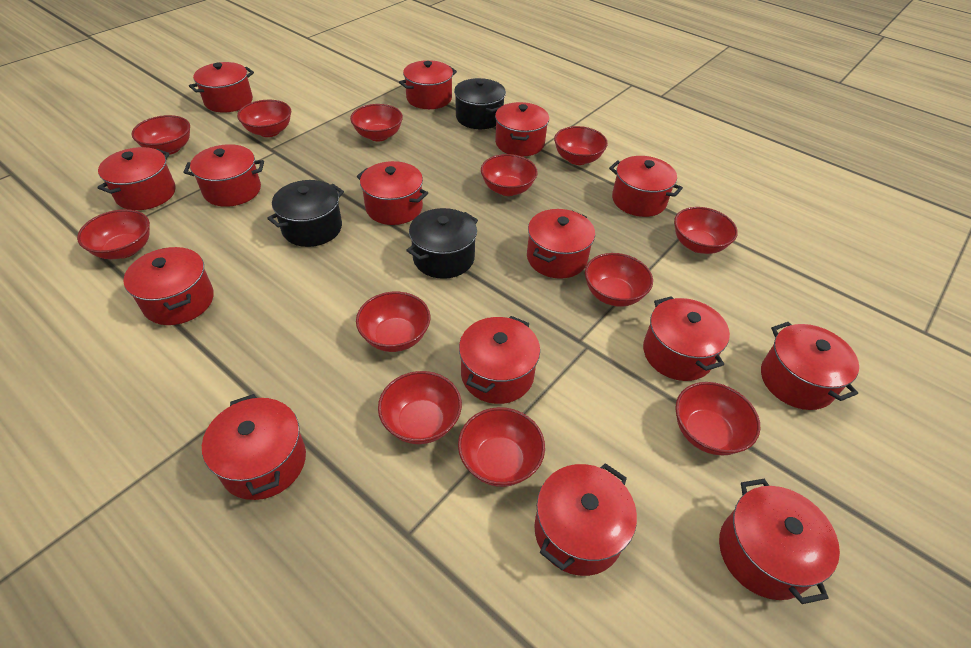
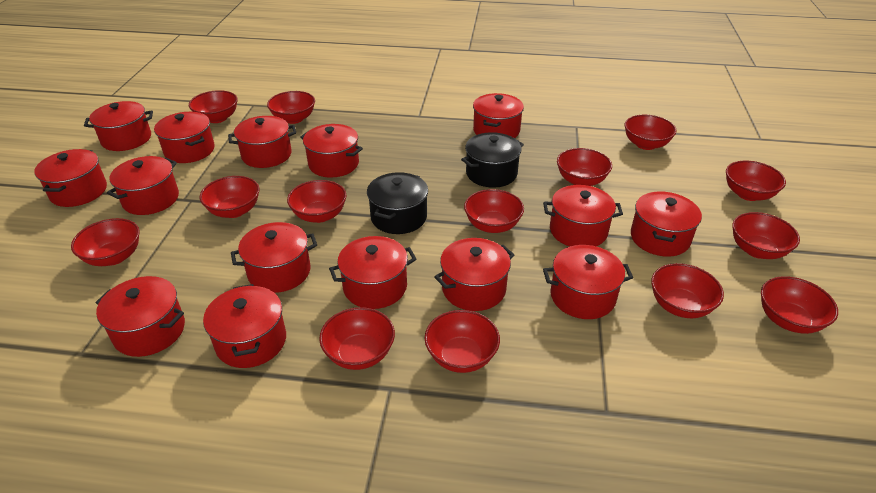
black pot: [267,180,344,247] [406,208,478,279] [454,78,506,129] = 3 -> [367,172,428,234] [461,132,524,188] = 2
red bowl: [77,209,150,259] [131,115,190,154] [237,100,291,137] [350,104,403,141] [356,292,430,352] [378,371,462,444] [458,407,545,487] [481,154,538,196] [554,126,608,165] [585,253,653,307] [674,207,738,254] [675,382,760,455] = 12 -> [71,218,140,266] [189,90,238,123] [200,176,259,218] [267,91,315,124] [287,180,347,223] [319,307,395,370] [425,310,500,373] [464,189,524,233] [557,148,612,186] [625,115,677,150] [651,263,724,318] [726,161,786,201] [732,212,800,259] [761,276,838,334] = 14

